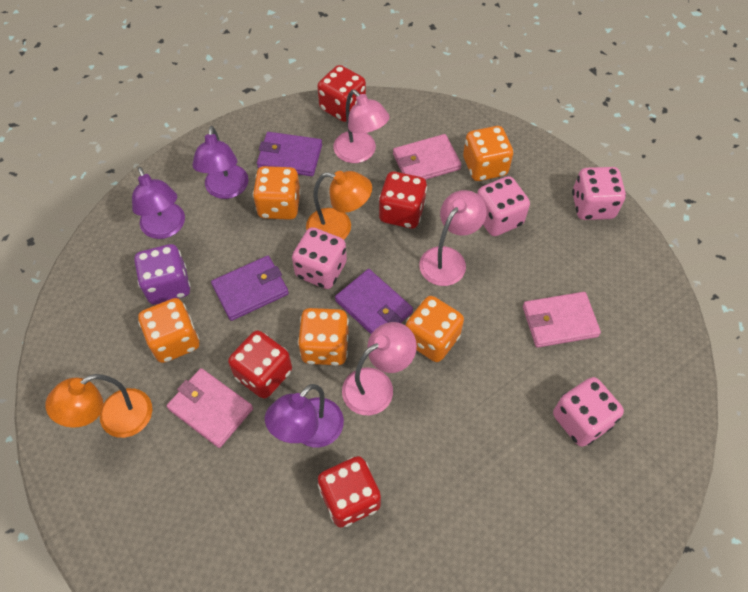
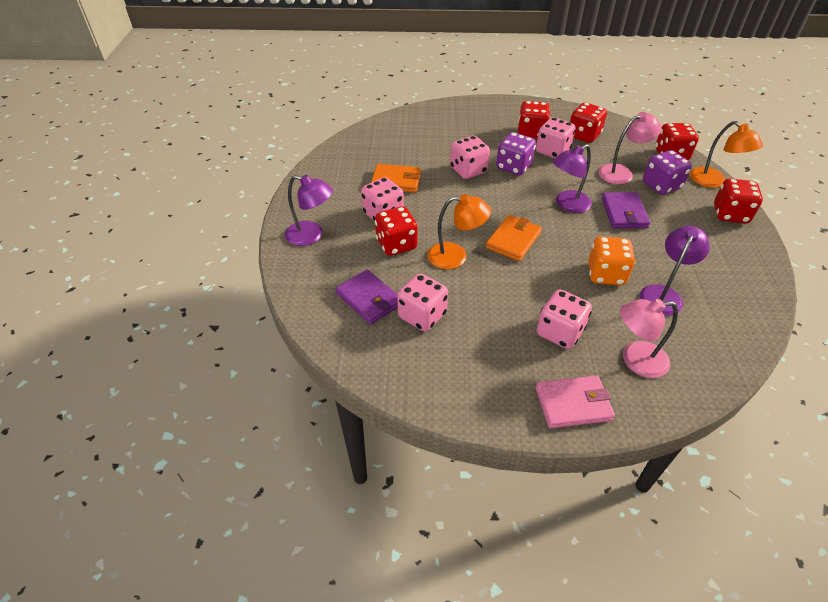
orange dice: [138,298,199,363] [253,166,301,220] [298,308,349,365] [406,296,464,362] [463,126,513,181] = 5 -> [588,236,635,286] = 1
orange wallet: none = 0 -> [371,164,421,193] [486,215,542,261] = 2
pink dice: [292,227,347,289] [477,176,530,236] [553,377,624,447] [572,167,626,220] = 4 -> [361,177,404,222] [397,273,448,331] [450,136,490,179] [536,117,575,159] [537,289,592,349] = 5
pink lamp: [334,89,390,163] [342,322,417,415] [419,190,487,286] = 3 -> [598,112,662,184] [620,299,678,378] = 2
pink wallet: [167,368,253,448] [393,134,462,180] [523,292,601,348] = 3 -> [536,375,615,428] = 1
purple dice: [134,244,191,304] = 1 -> [496,132,536,175] [643,150,692,195] = 2
purple wallet: [211,256,289,321] [257,132,322,176] [335,269,413,334] = 3 -> [336,269,398,325] [602,192,650,228] = 2
red dice: [228,330,292,399] [317,65,366,122] [318,456,381,527] [379,171,427,229] = 4 -> [375,206,418,256] [518,101,550,139] [570,102,607,143] [655,123,699,160] [714,178,763,223] = 5

